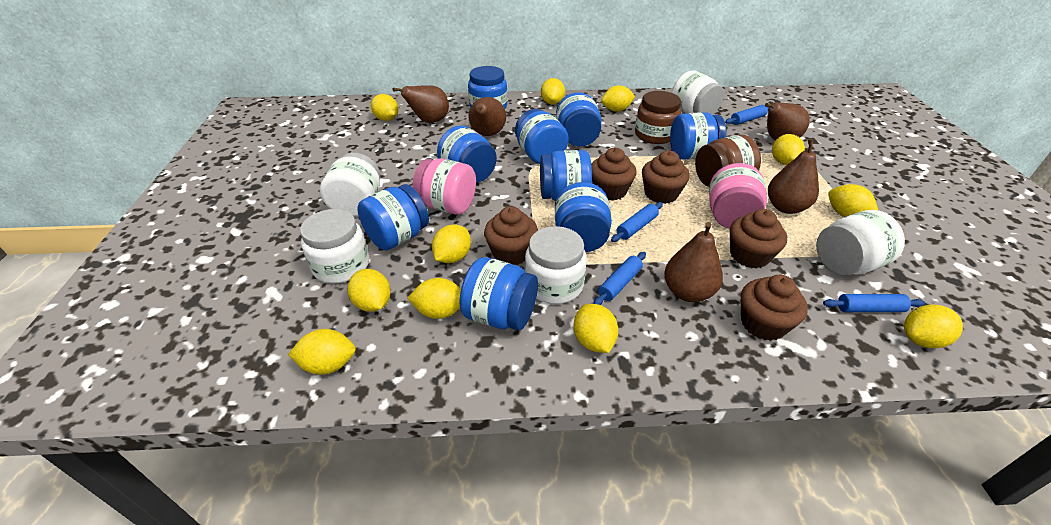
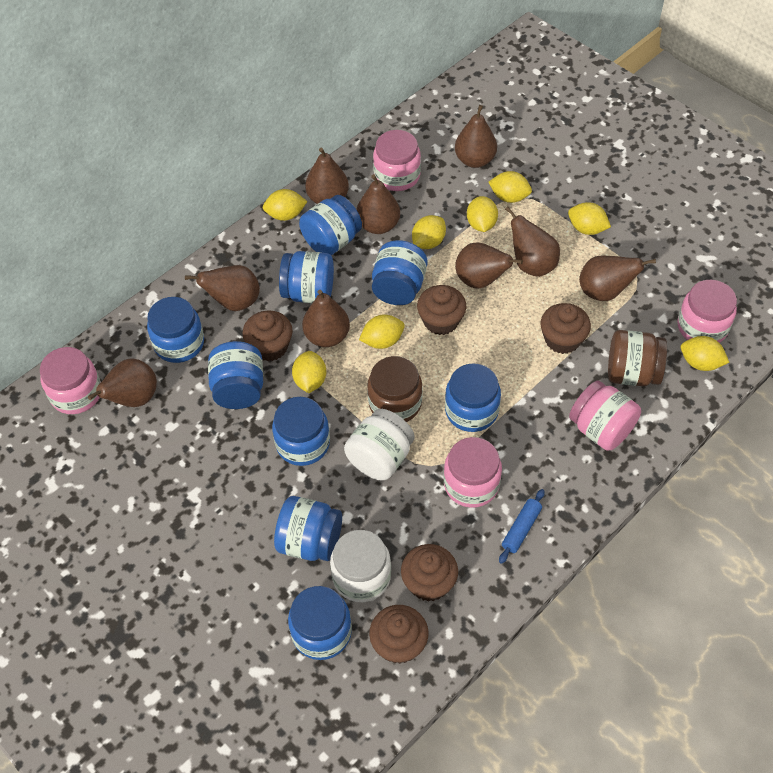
blue rolling pin: [593,252,646,305] [611,202,663,242] [725,105,769,125] [823,294,925,312] = 4 -> [499,489,545,564] = 1
brown pear: [393,86,449,123] [469,97,506,136] [664,222,723,302] [765,102,810,140] [768,138,819,214] = 5 -> [88,358,157,407] [185,265,260,311] [302,290,350,347] [305,148,349,204] [356,174,400,234] [455,105,497,168] [455,242,523,289] [505,206,560,277] [579,256,656,301] = 9
pink jar: [412,158,476,215] [709,163,767,229] = 2 -> [40,347,101,414] [373,130,421,191] [443,437,502,508] [569,380,641,451] [677,280,737,343] = 5
white jar: [300,209,369,283] [320,153,381,217] [525,226,587,304] [672,70,724,115] [816,210,905,276] = 5 -> [330,530,391,602] [344,409,415,480] = 2
yellow lemon: [288,329,356,375] [348,269,391,312] [371,94,398,121] [408,278,461,319] [432,224,471,263] [541,78,565,105] [574,304,618,353] [601,85,635,112] [772,134,805,165] [828,184,878,217] [904,304,963,349] = 11 -> [263,189,307,221] [292,351,327,393] [359,314,405,349] [412,215,446,249] [467,196,498,232] [488,171,532,203] [568,202,611,235] [681,336,729,371] = 8

